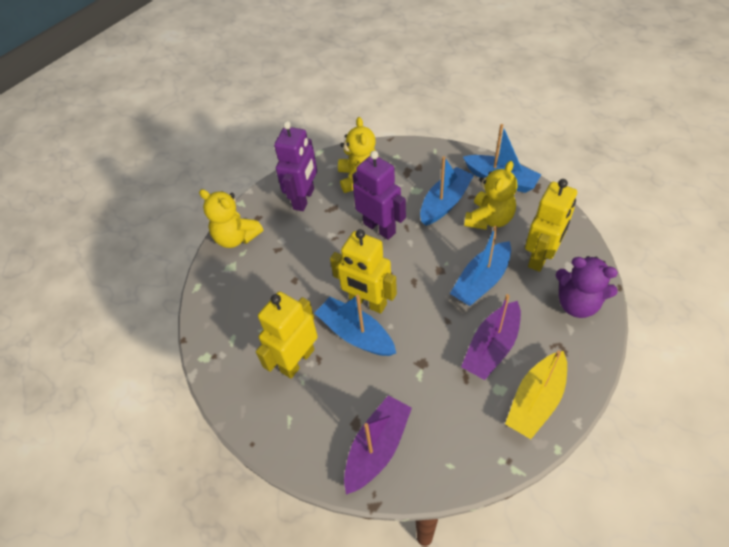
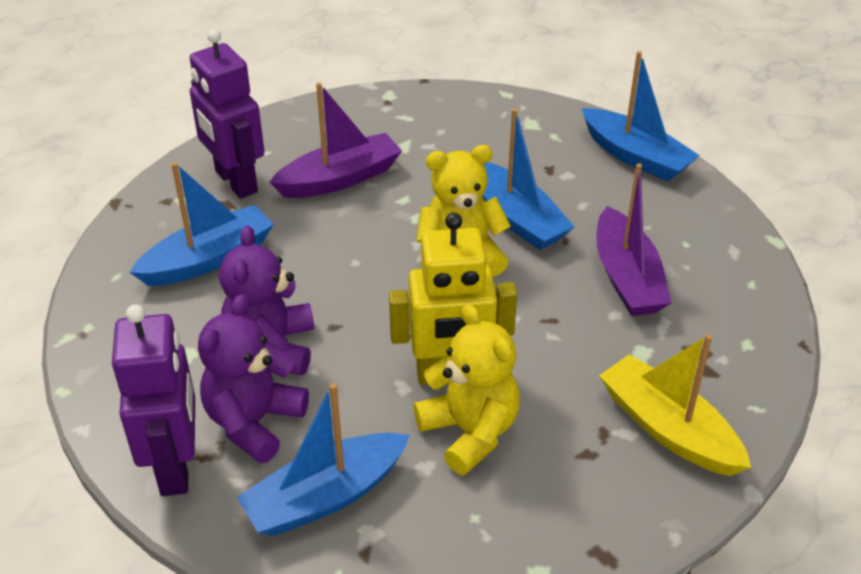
purple teddy bear: [555,256,618,318] = 1 -> [198,294,309,464] [219,225,314,376] = 2
yellow robot: [256,292,318,379] [330,229,397,314] [525,179,577,272] = 3 -> [389,213,517,385] = 1
yellow teddy bear: [199,189,263,248] [338,117,379,193] [464,161,517,230] = 3 -> [413,304,520,475] [416,145,511,277] = 2

